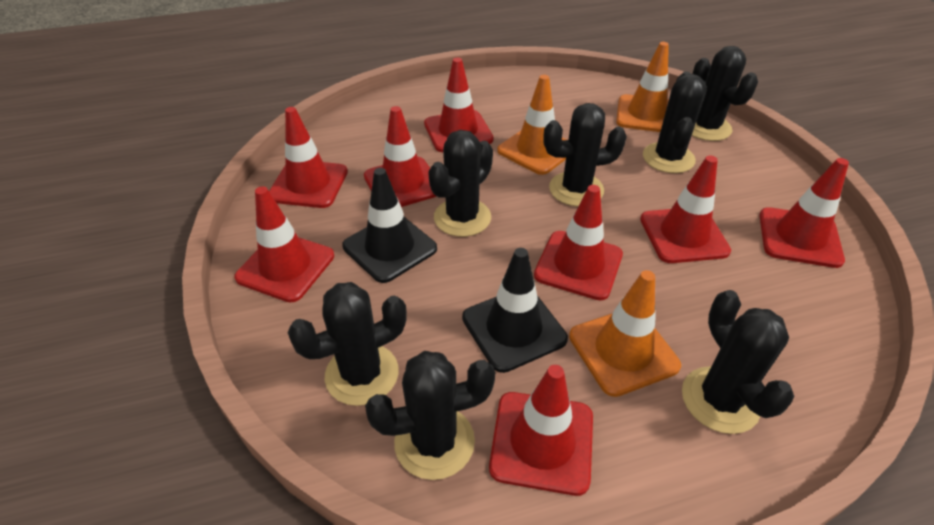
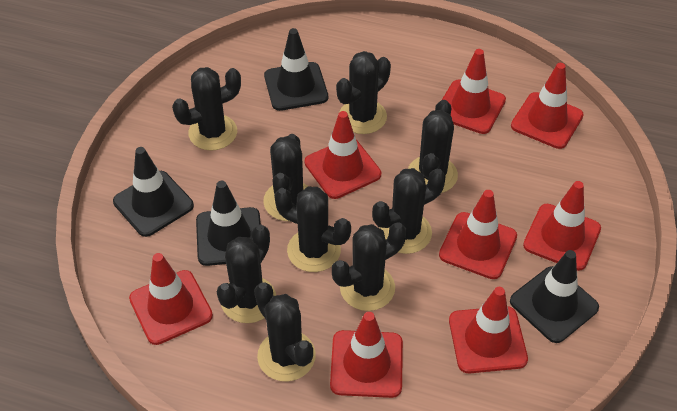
black cactus: [288,282,407,406] [365,351,495,480] [428,130,493,237] [543,103,627,207] [643,72,707,173] [682,290,795,434] [692,46,758,141] = 7 -> [172,67,241,151] [217,225,276,323] [254,282,316,381] [263,134,308,221] [274,186,351,272] [332,222,406,311] [336,51,391,134] [372,168,446,254] [408,100,458,193] = 9
black traffic cone: [342,168,437,283] [462,248,568,373] = 2 -> [113,147,194,237] [196,181,261,266] [264,28,328,111] [510,250,599,343] = 4
orange traffic cone: [497,75,567,175] [569,270,681,397] [616,42,669,132] = 3 -> none = 0

